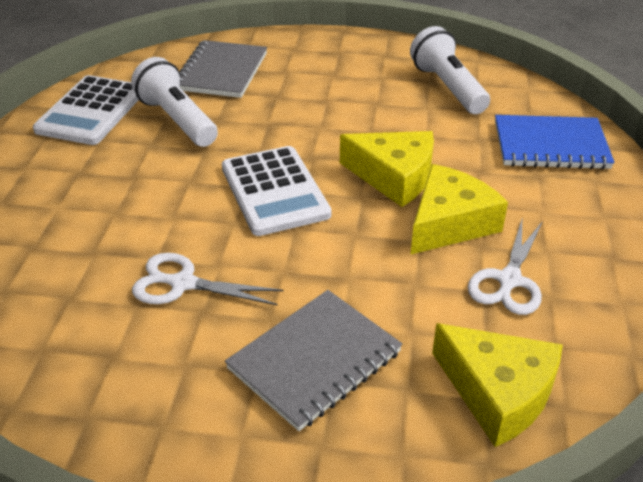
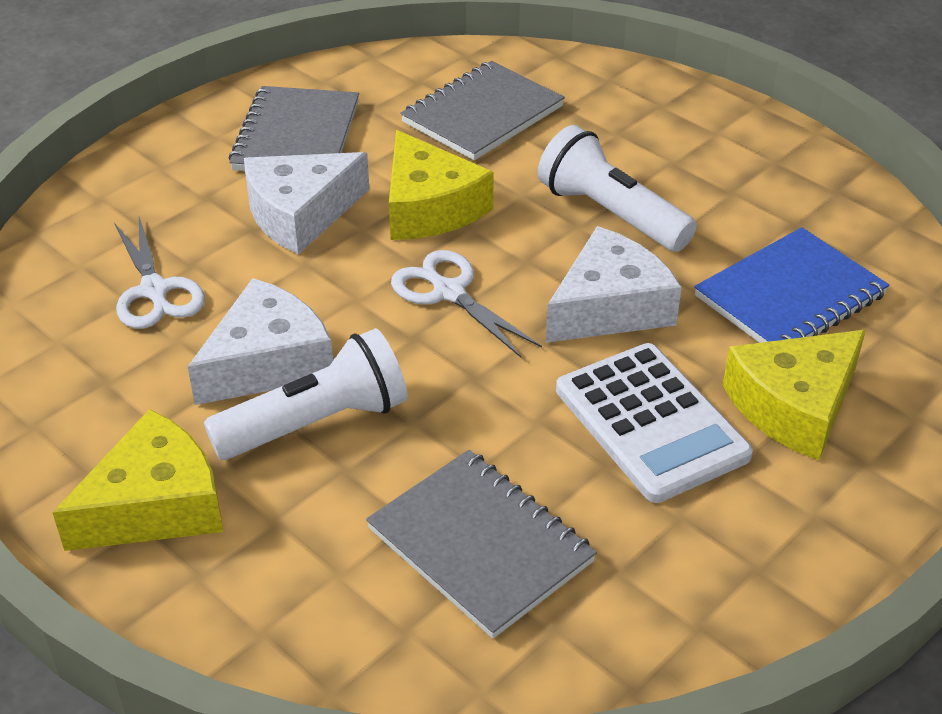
grey notebook: [180,40,267,98] [225,290,402,431] = 2 -> [229,86,359,171] [366,450,597,639] [400,61,565,160] = 3
white calculator: [33,75,139,145] [222,146,331,236] = 2 -> [556,343,753,503] = 1
white cheese: none = 0 -> [188,278,333,405] [244,152,370,255] [546,226,682,343] = 3

